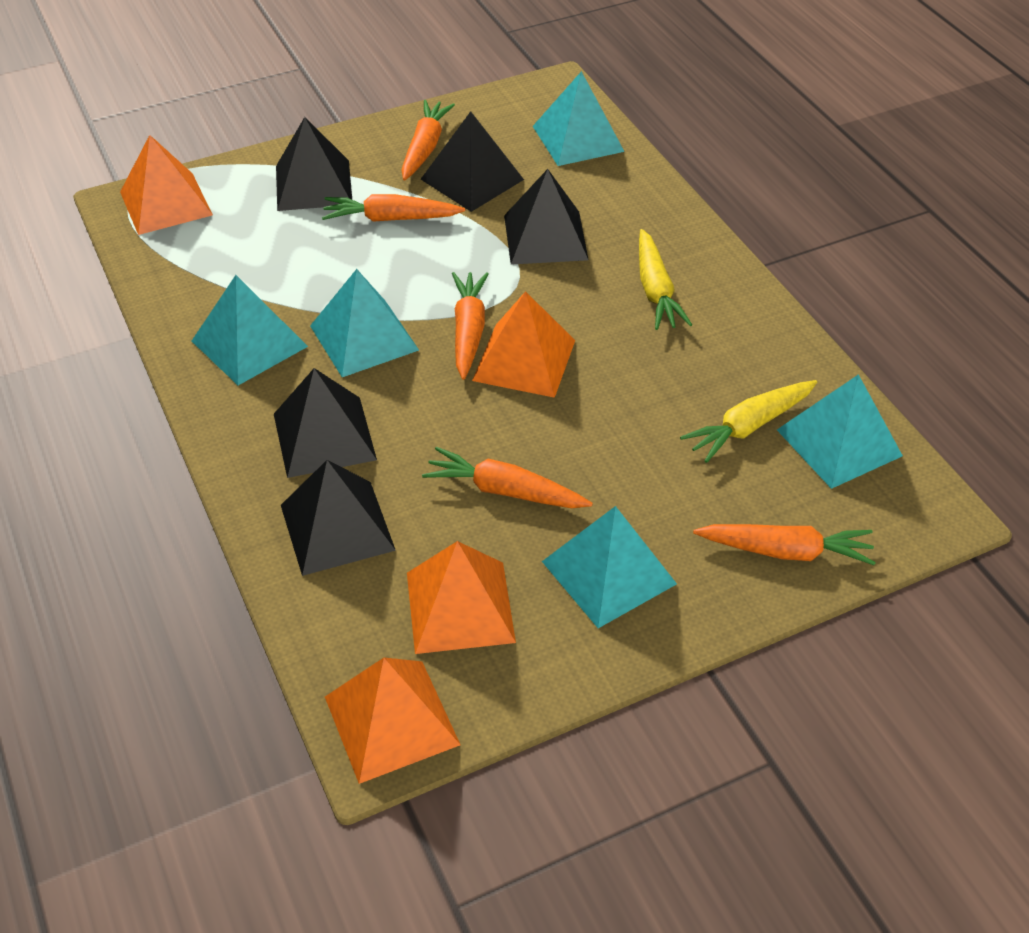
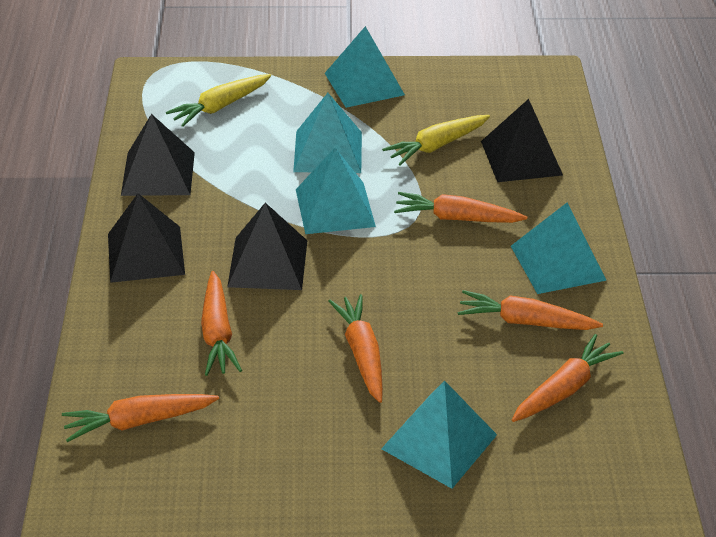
black pyramid: [274,368,377,478] [276,117,352,211] [281,460,396,576] [421,111,524,212] [504,169,588,265] = 5 -> [108,193,185,283] [121,114,195,196] [227,203,307,290] [481,99,563,182] = 4
orange carrot: [322,194,465,222] [401,100,455,181] [422,447,593,508] [452,272,489,380] [693,524,876,565] = 5 -> [62,394,219,442] [201,271,242,376] [329,294,383,403] [394,192,527,223] [458,290,603,330] [512,334,623,422] = 6
orange pyramid: [120,135,213,235] [325,658,460,784] [407,541,516,654] [472,291,575,398] = 4 -> none = 0

